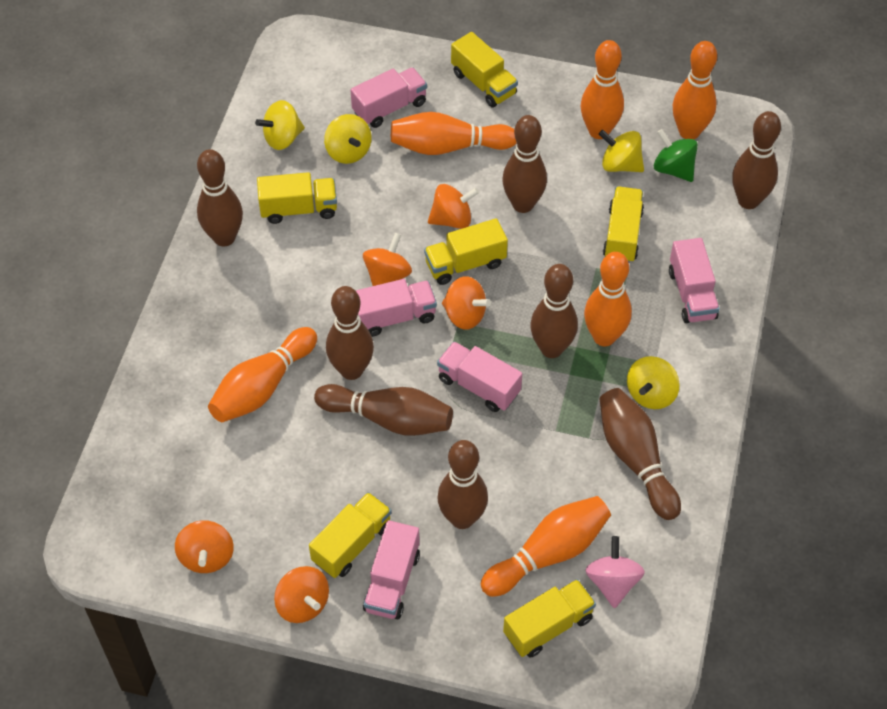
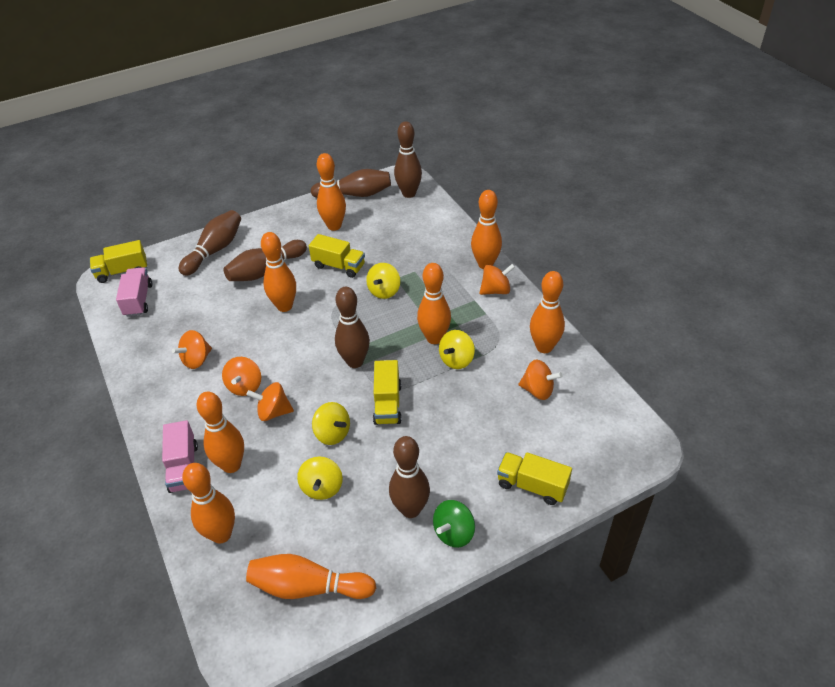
brown bowling pin: [197,149,243,247] [314,384,453,436] [326,286,374,380] [437,440,488,529] [502,115,547,213] [530,264,578,358] [599,388,681,520] [732,111,781,209] = 8 -> [178,210,241,276] [223,240,307,281] [311,169,391,198] [335,287,370,368] [389,436,430,518] [394,121,422,198] = 6
orange bowling pin: [208,327,317,422] [391,112,517,155] [481,496,611,597] [581,40,624,139] [584,252,632,346] [673,41,717,139] = 6 -> [182,463,235,544] [196,392,244,473] [246,554,376,599] [261,232,296,312] [317,153,346,231] [417,263,451,344] [471,190,502,269] [530,271,565,353] = 8
pink spinning top: [585,536,645,608] = 1 -> none = 0
pink truck: [351,68,427,128] [355,279,437,337] [363,520,420,619] [437,341,522,412] [669,238,720,323] = 5 -> [116,267,152,317] [162,420,198,493] = 2
yellow truck: [257,172,337,224] [309,492,392,578] [424,218,508,285] [451,32,518,108] [503,579,596,658] [603,186,644,263] = 6 -> [90,240,147,283] [309,234,365,278] [373,360,402,425] [497,452,572,505] = 4

